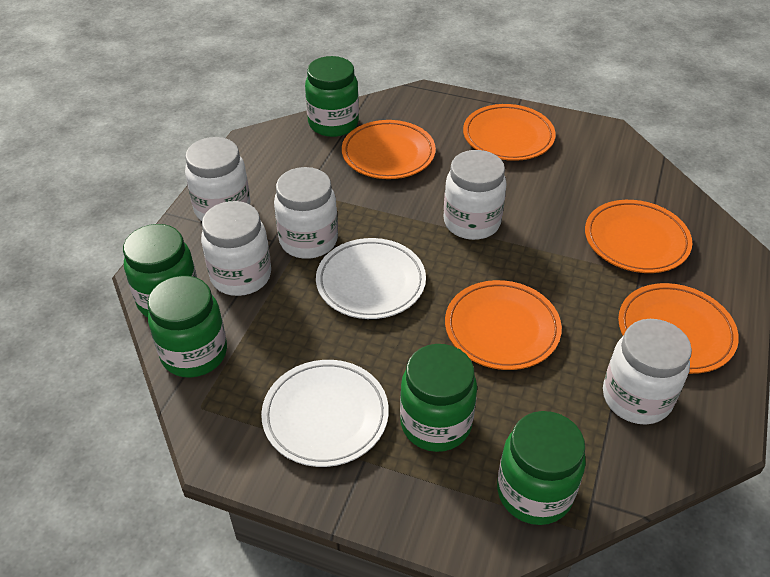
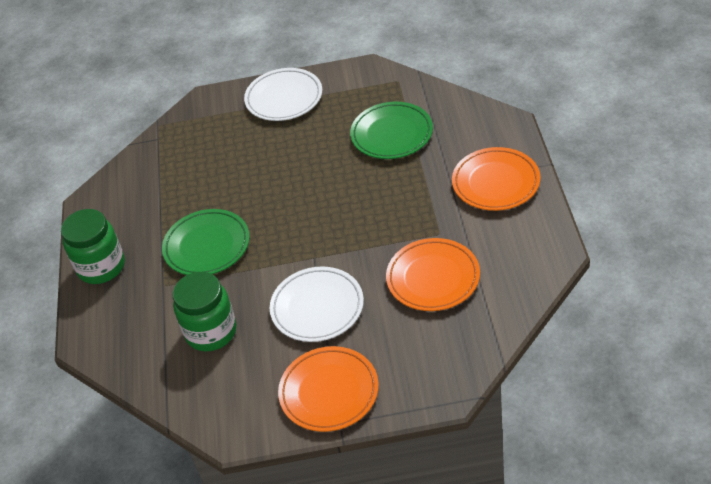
green jar: [123,224,197,317] [147,276,227,378] [305,56,359,137] [400,344,477,452] [497,411,586,525] = 5 -> [61,209,125,284] [173,272,236,352] = 2
green plate: none = 0 -> [162,209,250,275] [350,102,433,159] = 2
orange plate: [342,120,436,179] [445,280,562,370] [463,104,556,161] [585,200,692,273] [618,283,739,374] = 5 -> [278,346,379,432] [386,238,480,311] [452,147,540,211] = 3
white jar: [185,137,250,221] [201,201,271,296] [274,167,338,259] [444,150,507,240] [603,319,692,424] = 5 -> none = 0

